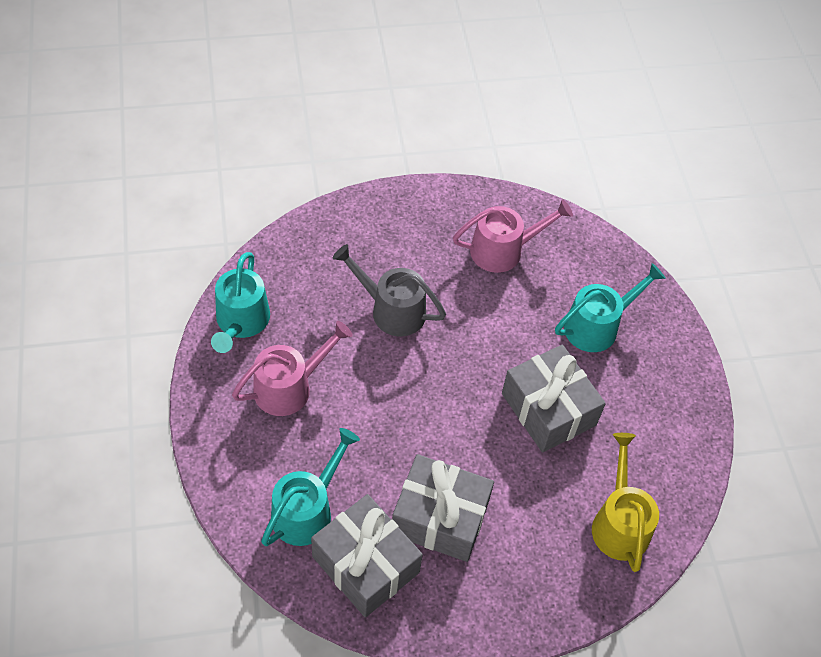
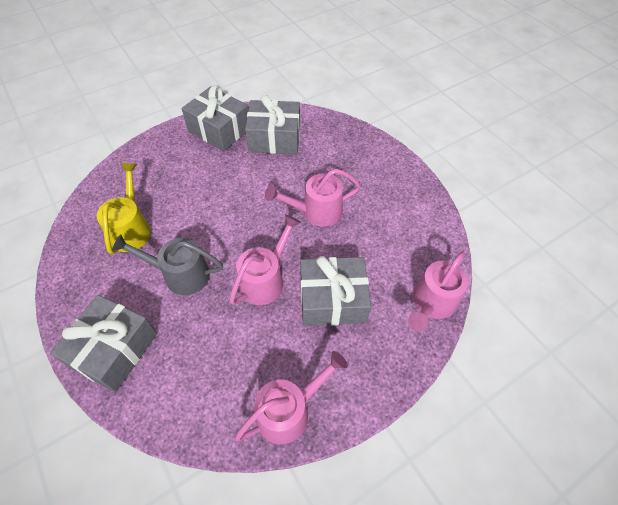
grey gift: [311,494,423,617] [392,454,494,562] [502,345,606,453] = 3 -> [50,295,157,392] [182,85,249,151] [245,95,300,154] [300,256,371,326] = 4
pink watering can: [232,321,353,416] [453,199,573,273] = 2 -> [229,215,301,305] [234,351,348,444] [265,169,361,227] [408,251,468,332] = 4
turquoise watering can: [211,252,270,353] [261,428,360,546] [555,263,666,352] = 3 -> none = 0

